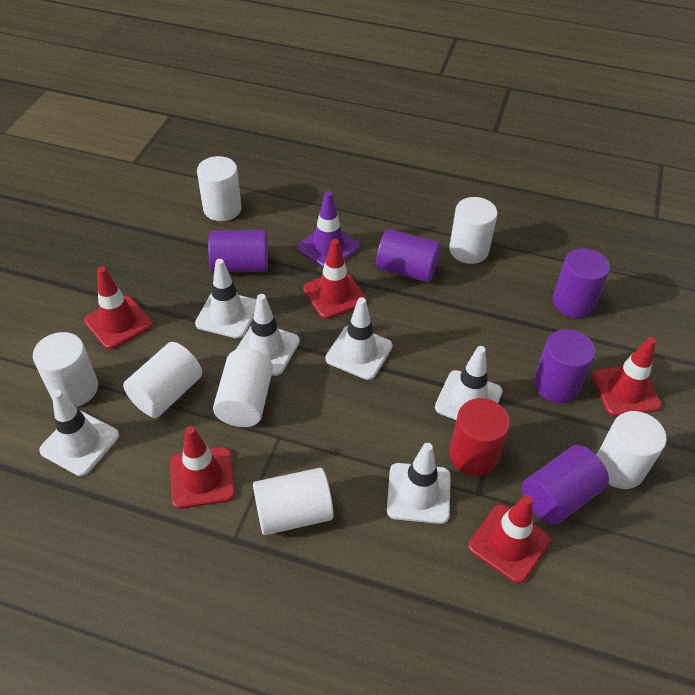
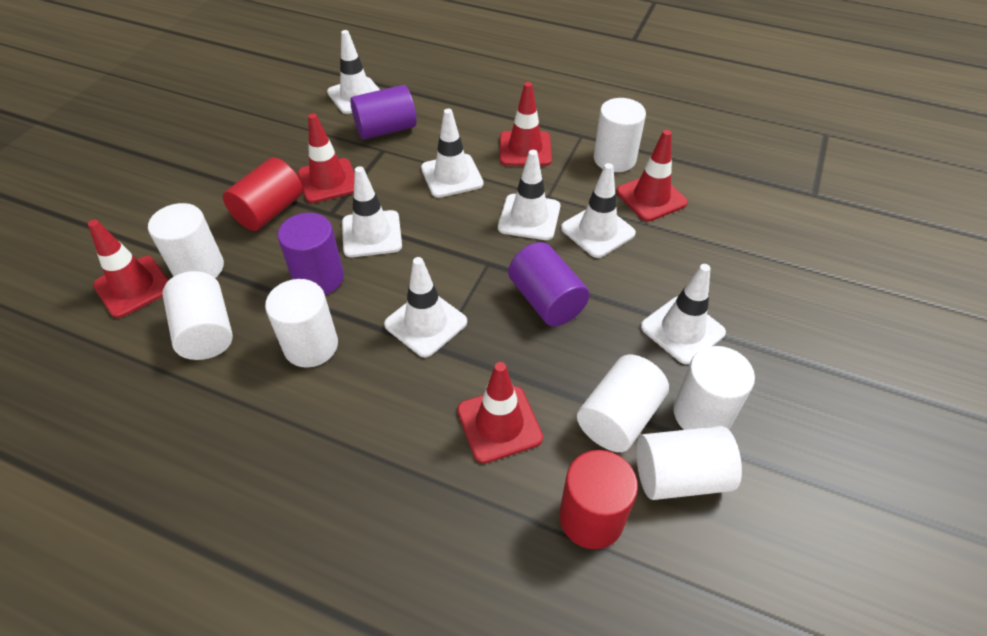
purple cylinder: [208,230,268,272] [376,229,441,283] [522,445,609,525] [534,329,595,403] [553,248,610,318] = 5 -> [278,213,344,295] [350,85,417,140] [508,242,589,326] = 3
purple traffic cone: [297,191,360,268] = 1 -> none = 0
red cylinder: [449,398,510,476] = 1 -> [223,158,303,231] [559,450,638,549] = 2
white traffic cone: [39,390,119,476] [195,259,256,339] [236,294,300,376] [325,297,393,380] [387,443,451,524] [435,346,503,420] = 6 -> [327,30,380,114] [342,166,402,257] [384,257,467,357] [421,109,483,198] [498,150,560,240] [561,163,636,258] [641,264,726,364] = 7

